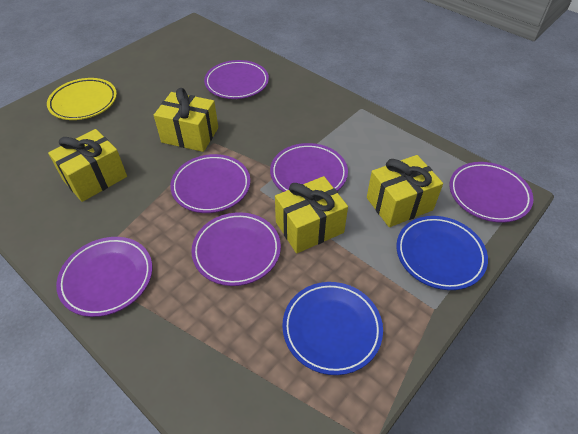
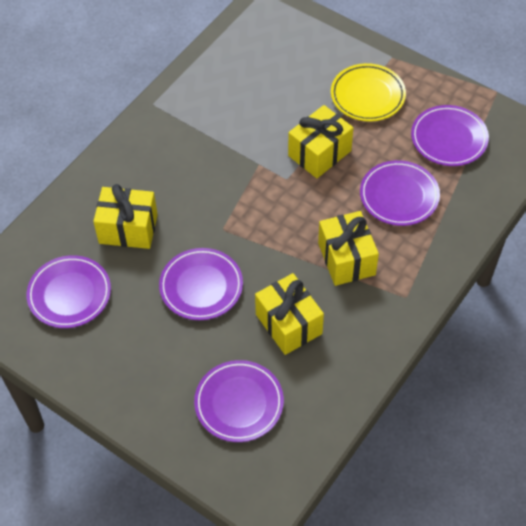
blue plate: [282,282,383,375] [396,216,488,290] = 2 -> none = 0
purple plate: [56,237,152,317] [170,154,250,213] [191,212,281,286] [204,60,269,99] [270,143,348,192] [449,162,533,223] = 6 -> [26,255,111,328] [159,248,243,320] [194,360,284,442] [360,160,440,226] [411,105,489,166] = 5

